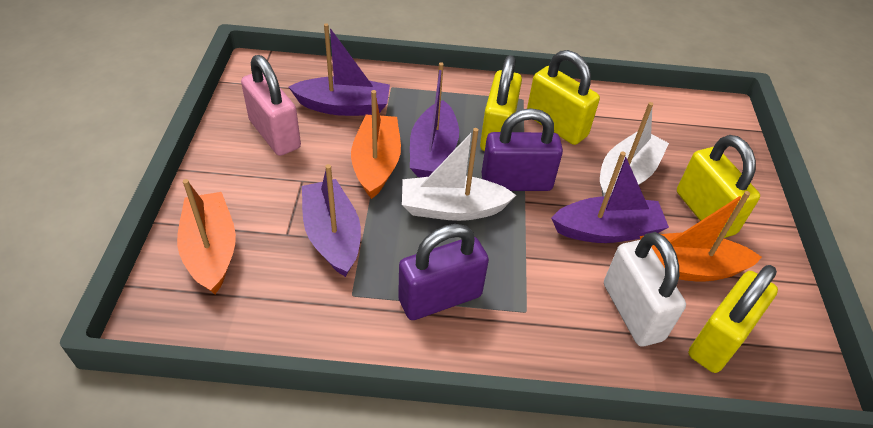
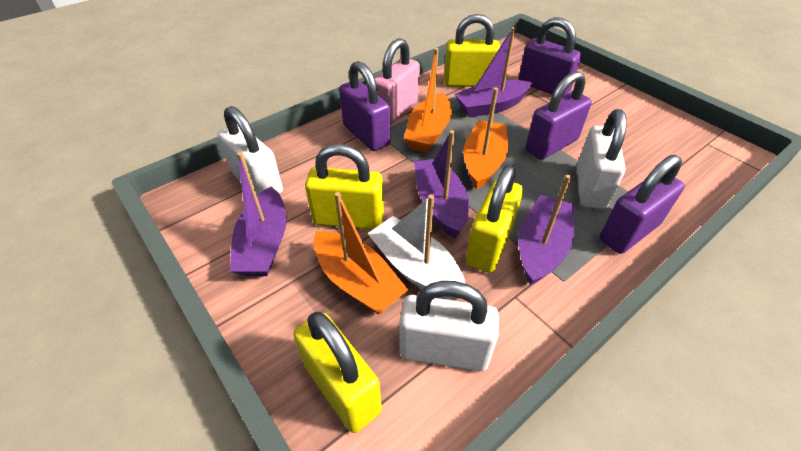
purple padlock: [398,224,489,320] [481,108,563,191] = 2 -> [339,61,391,151] [518,17,582,96] [525,71,592,160] [599,155,685,254] = 4
white boat: [402,128,516,221] [600,102,669,197] = 2 -> [367,195,466,300] = 1
white padlock: [604,232,686,346] = 1 -> [218,106,283,195] [399,281,499,371] [577,109,627,209] = 3

